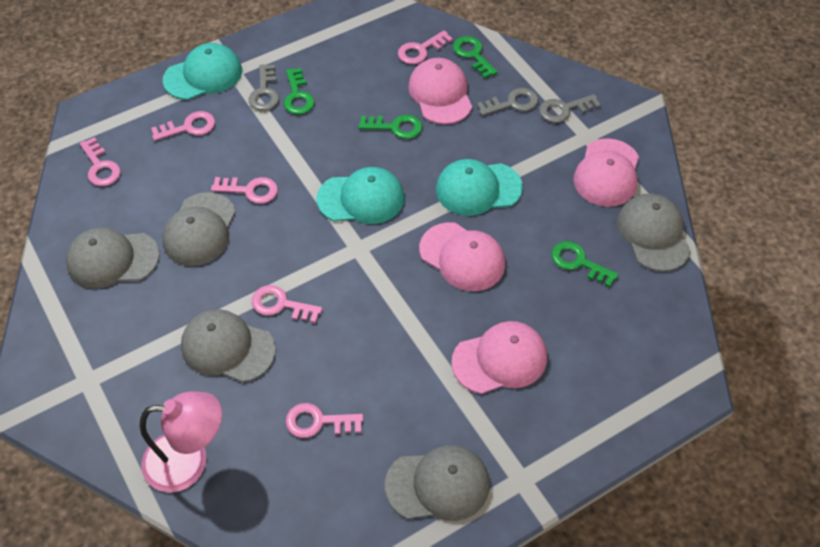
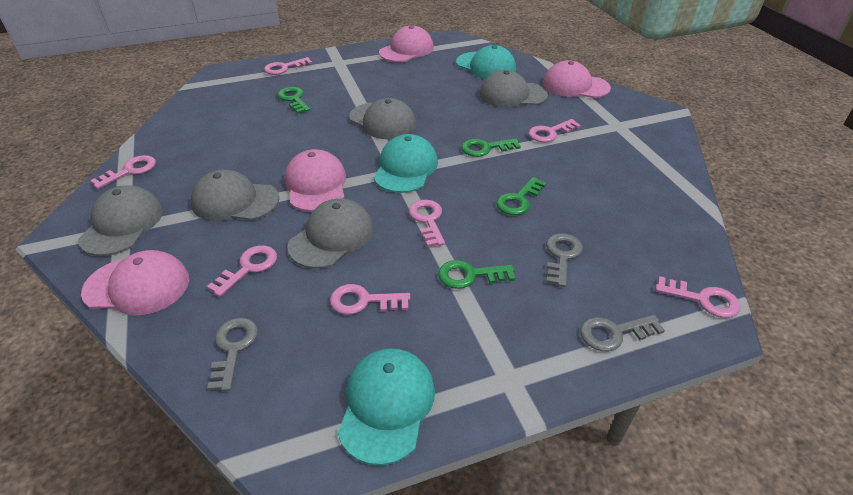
pink key: [80,137,121,186] [151,111,215,141] [211,177,278,204] [252,285,322,323] [286,403,363,438] [398,30,453,64] = 6 -> [90,155,156,189] [207,245,277,297] [264,57,312,75] [330,284,410,315] [409,200,445,247] [528,119,581,142] [655,276,741,318] = 7
pink lamp: [140,391,222,492] = 1 -> none = 0

